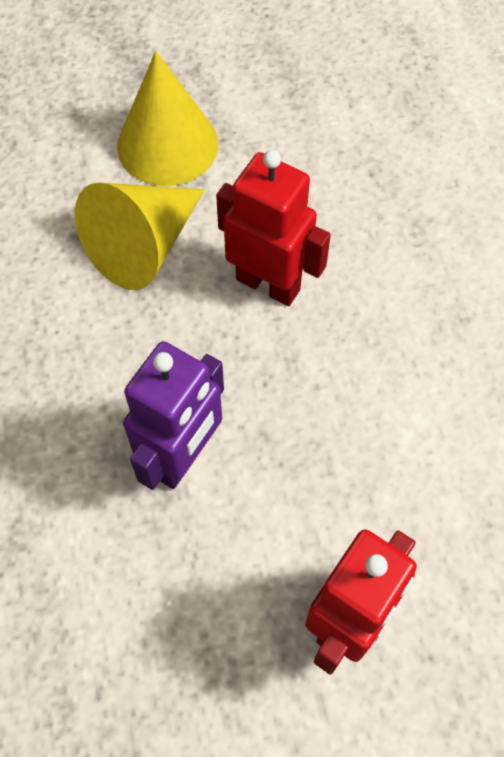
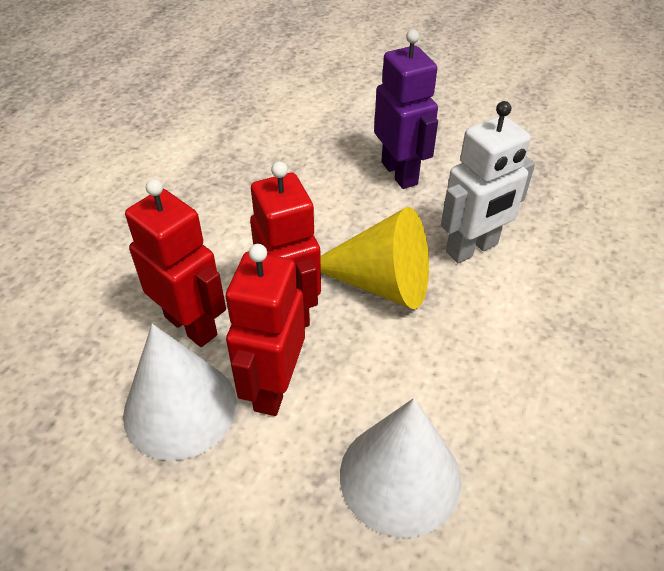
red robot: [216,150,331,306] [305,529,417,675] = 2 -> [125,179,226,347] [226,244,305,416] [250,161,321,327] = 3
white cone: none = 0 -> [123,324,237,461] [340,398,461,538] = 2
white robot: none = 0 -> [441,101,535,263] = 1
yellow cone: [75,183,205,290] [117,51,218,186] = 2 -> [320,207,429,309] = 1

